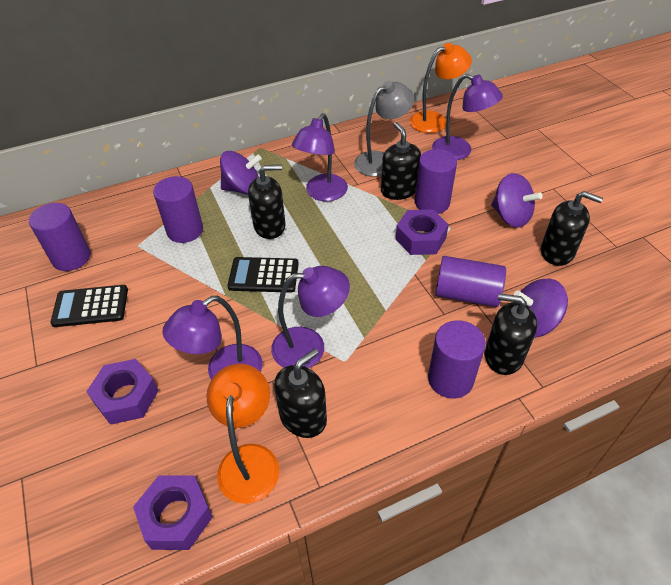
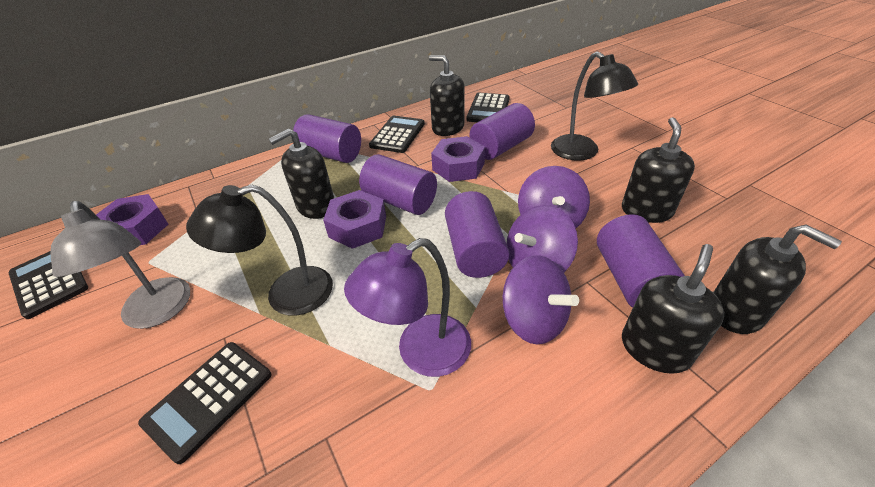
black calculator: [50,285,128,327] [228,257,299,293] = 2 -> [9,251,88,319] [138,342,271,464] [369,116,425,153] [466,93,510,122] = 4
black lamp: none = 0 -> [186,185,333,316] [551,51,638,160] = 2
orange lamp: [207,364,279,504] [409,43,472,133] = 2 -> none = 0
purple lamp: [162,296,263,380] [271,266,350,368] [292,113,348,201] [432,74,503,160] = 4 -> [344,238,471,377] = 1

